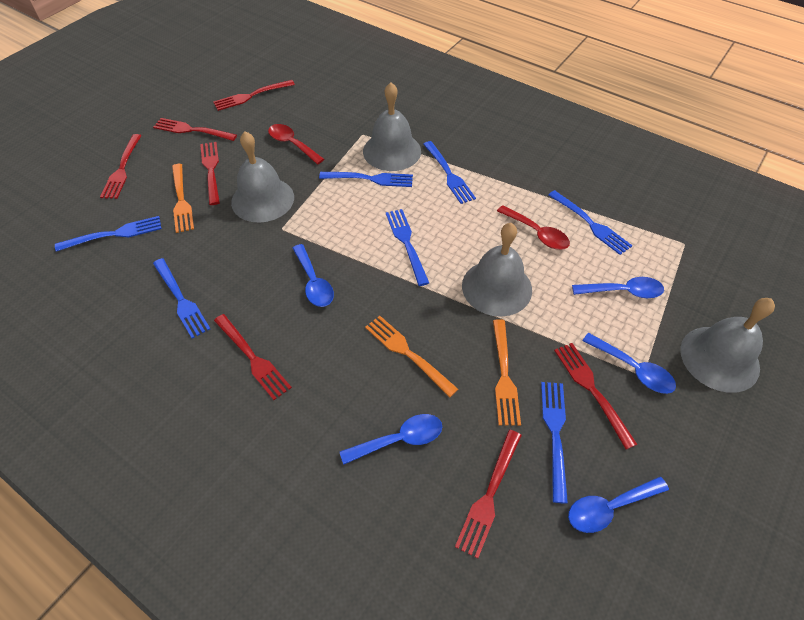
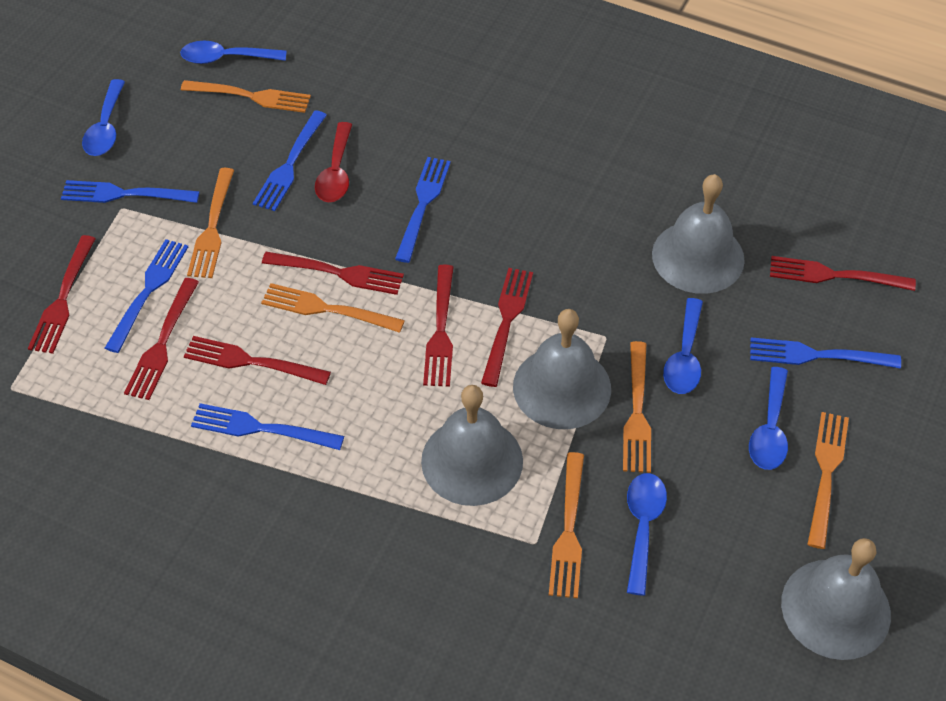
blue fork: [55,216,162,252] [153,258,210,339] [319,172,413,187] [386,209,429,286] [423,141,476,204] [541,382,568,504] [548,190,633,255] = 7 -> [61,180,200,203] [105,239,188,353] [191,403,344,450] [253,110,327,211] [395,157,451,263] [750,337,901,369] = 6
orange fork: [172,164,194,233] [365,316,458,398] [493,319,521,426] = 3 -> [181,80,311,113] [187,168,234,278] [261,283,405,333] [549,452,584,598] [623,341,651,473] [807,412,849,549] = 6
red spoon: [268,124,324,164] [497,205,570,250] = 2 -> [315,122,352,202] = 1

